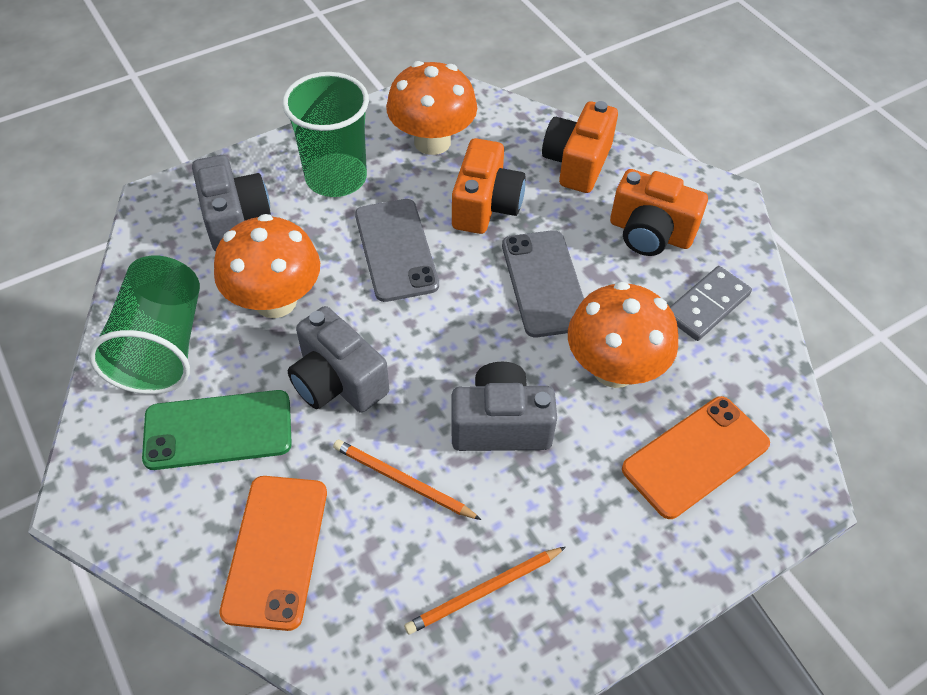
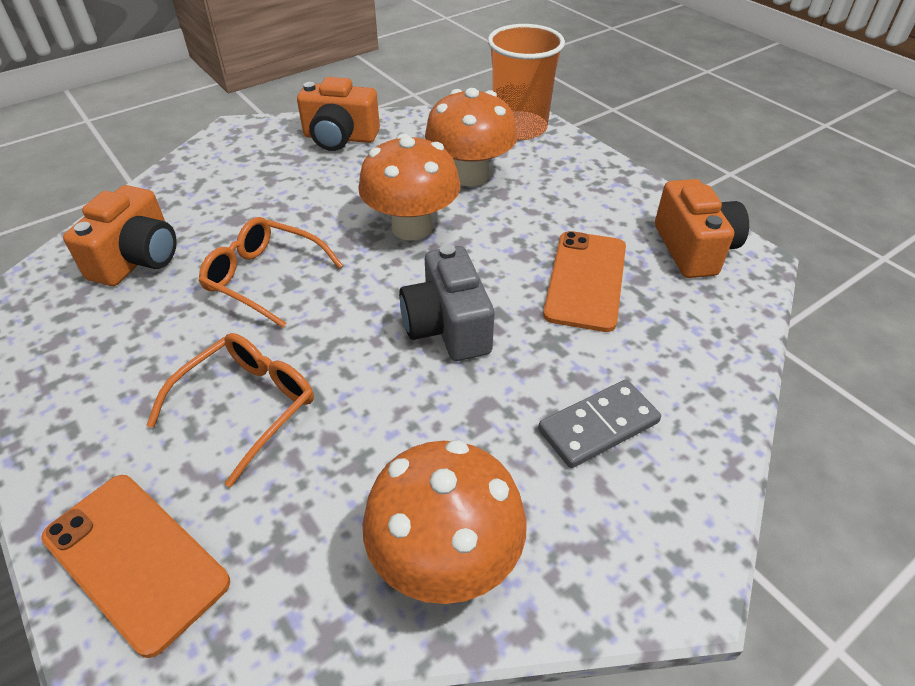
green cup: [88,256,200,394] [282,72,369,197] = 2 -> none = 0
green phone: [142,390,292,470] = 1 -> none = 0
grey camera: [192,155,271,252] [288,306,389,412] [451,362,557,451] = 3 -> [399,244,494,361] = 1
grey phone: [355,199,439,302] [502,230,584,337] = 2 -> none = 0
orange cup: none = 0 -> [488,24,565,140] = 1
orange glasses: none = 0 -> [146,333,314,488] [199,217,343,328] = 2
orange pencil: [333,440,481,520] [404,547,566,634] = 2 -> none = 0

